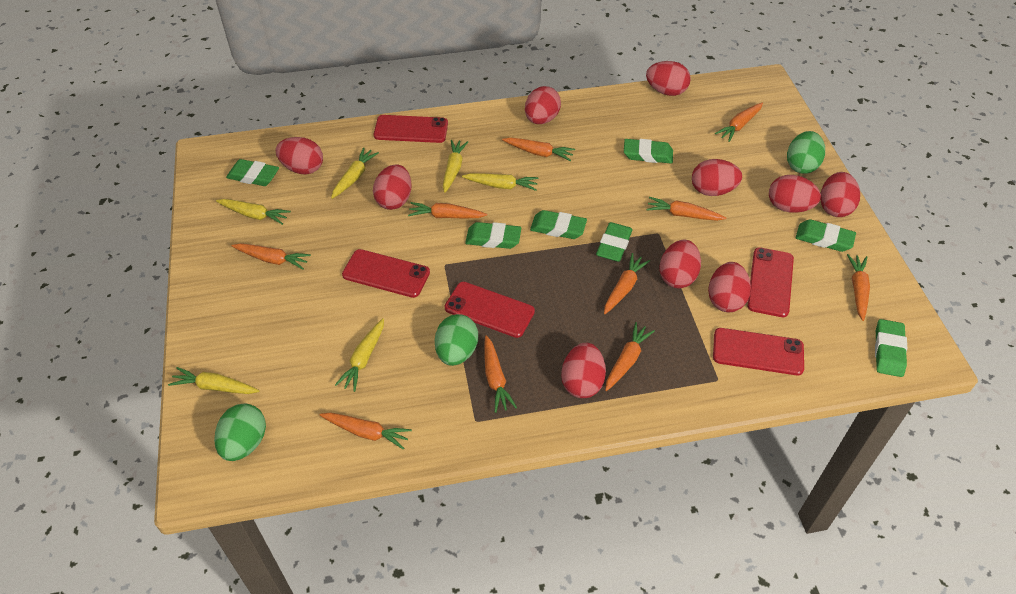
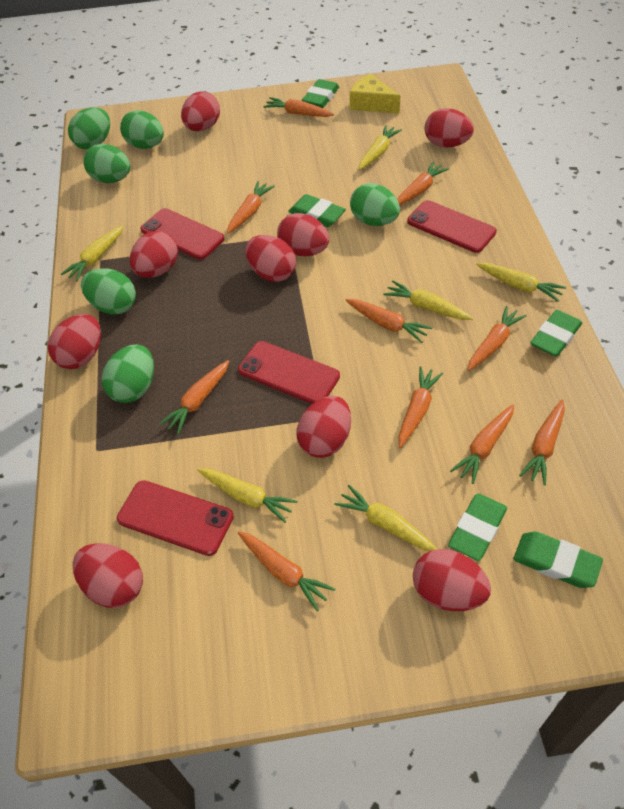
green egg: [214,404,266,461] [435,314,478,366] [787,131,825,174] = 3 -> [68,107,110,150] [81,268,136,315] [83,144,130,183] [102,344,154,403] [120,110,164,149] [350,183,400,226] = 6
green eraser: [226,159,279,186] [465,222,521,249] [530,210,587,239] [596,222,633,262] [624,139,673,163] [796,219,856,252] [875,319,907,377] = 7 -> [288,194,346,227] [302,79,339,108] [448,494,507,561] [513,532,603,588] [530,310,582,357] = 5
red egg: [276,137,323,174] [373,164,412,210] [525,86,561,124] [561,343,606,398] [646,61,691,96] [660,239,701,288] [692,159,742,196] [708,262,751,312] [769,175,821,213] [820,172,860,217] = 10 -> [48,314,101,369] [73,543,143,608] [129,231,178,278] [181,91,220,131] [245,235,296,282] [277,213,329,256] [297,396,351,458] [413,549,491,611] [425,108,474,148] = 9
red phone: [342,249,430,298] [374,115,448,143] [445,282,535,338] [713,328,804,375] [747,247,794,317] = 5 -> [117,480,234,556] [140,208,225,260] [238,341,340,404] [407,200,497,253] = 4
yellow cheese: none = 0 -> [350,73,400,114] = 1

